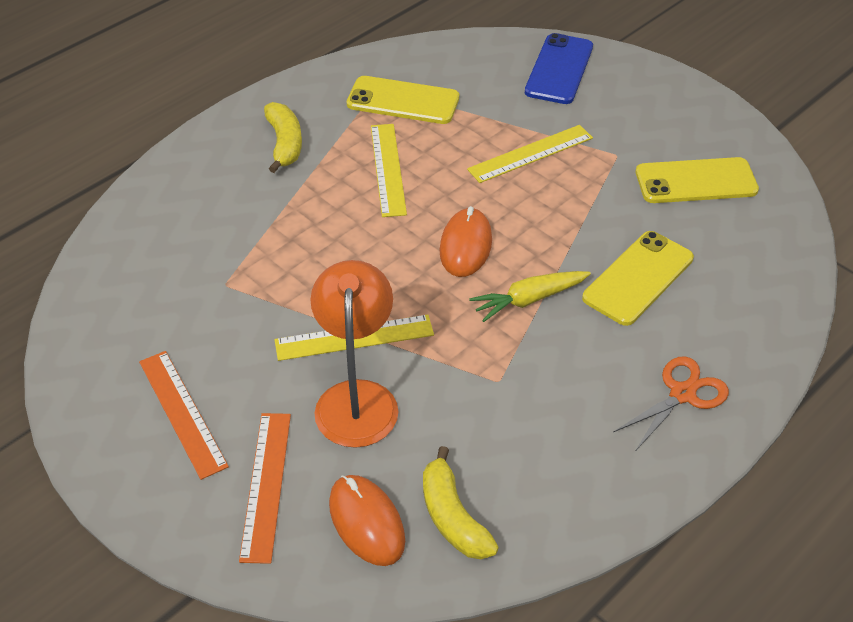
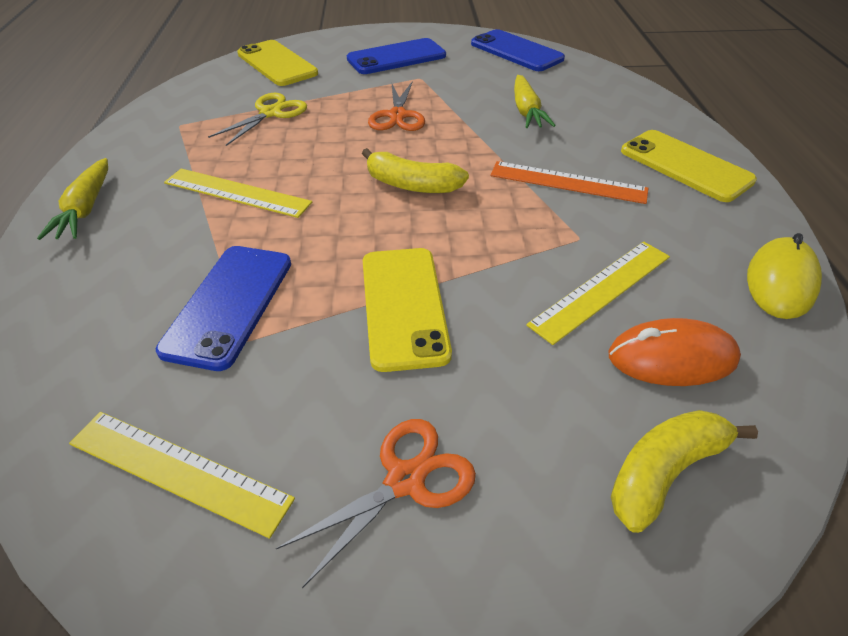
blue phone: [525,33,593,104] = 1 -> [156,246,291,371] [347,38,446,74] [471,29,565,71] = 3
orange lamp: [310,260,399,448] = 1 -> none = 0
orange mouse: [329,475,405,566] [439,206,492,277] = 2 -> [609,318,741,386] = 1
orange ruler: [139,351,229,480] [239,413,291,564] = 2 -> [490,161,648,204] = 1
orange scissors: [613,357,729,450] = 1 -> [276,419,476,588] [368,81,425,131] = 2
yellow carrot: [469,271,591,322] = 1 -> [37,158,108,240] [514,75,556,128] = 2
yellow mouse: none = 0 -> [747,233,822,319] = 1
yellow scissors: none = 0 -> [208,93,307,146] = 1

